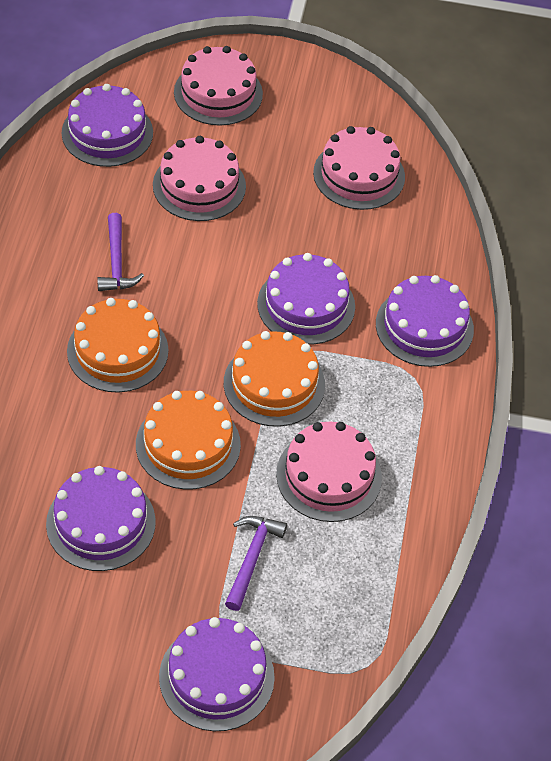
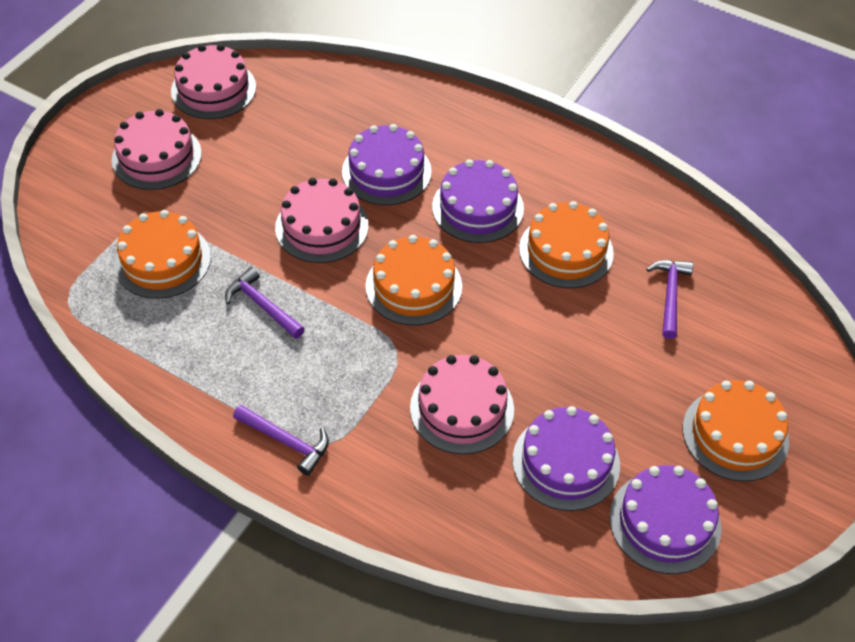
orange cake: [67,298,168,393] [136,391,241,490] [224,331,325,427] = 3 -> [114,210,211,299] [366,235,462,326] [519,201,614,288] [683,380,789,482] = 4
purple cake: [46,466,156,571] [62,84,153,167] [159,617,275,731] [257,253,355,345] [376,275,474,367] = 5 -> [342,124,432,205] [432,159,524,243] [513,406,620,511] [610,465,722,574] = 4
purple hammer: [97,213,144,291] [225,516,287,611] = 2 -> [225,267,305,339] [233,405,329,476] [646,260,693,339] = 3

